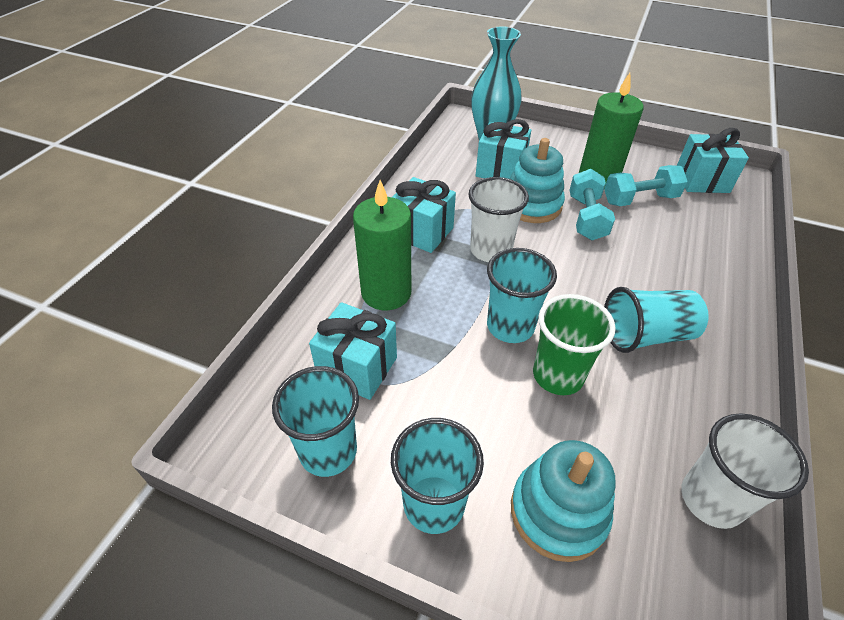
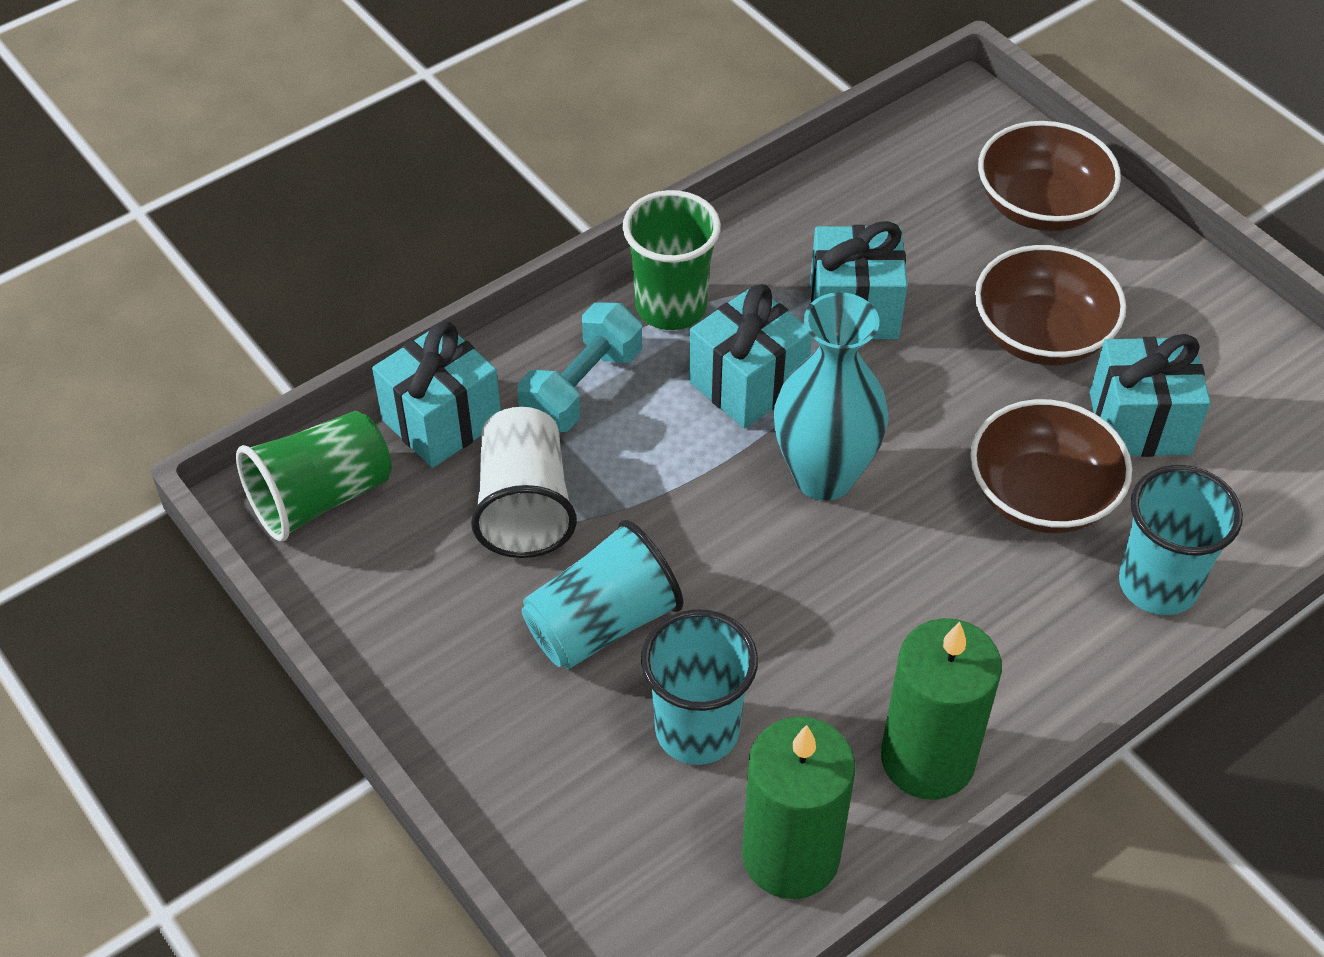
brown bowl: none = 0 -> [970,399,1132,533] [975,245,1126,365] [978,121,1121,231] = 3
green cup: [533,294,616,395] = 1 -> [236,411,392,542] [623,190,721,330] = 2
turquoise cup: [272,366,359,477] [391,418,484,534] [487,248,557,343] [604,287,709,353] = 4 -> [521,520,684,669] [641,609,758,765] [1119,465,1243,615] = 3
turquoise dumbbell: [570,169,615,240] [604,165,688,206] = 2 -> [517,302,642,432] = 1
turquoise stacking toy: [510,138,565,223] [511,440,616,562] = 2 -> none = 0
white cup: [469,177,529,262] [681,413,809,529] = 2 -> [471,407,577,558] = 1

